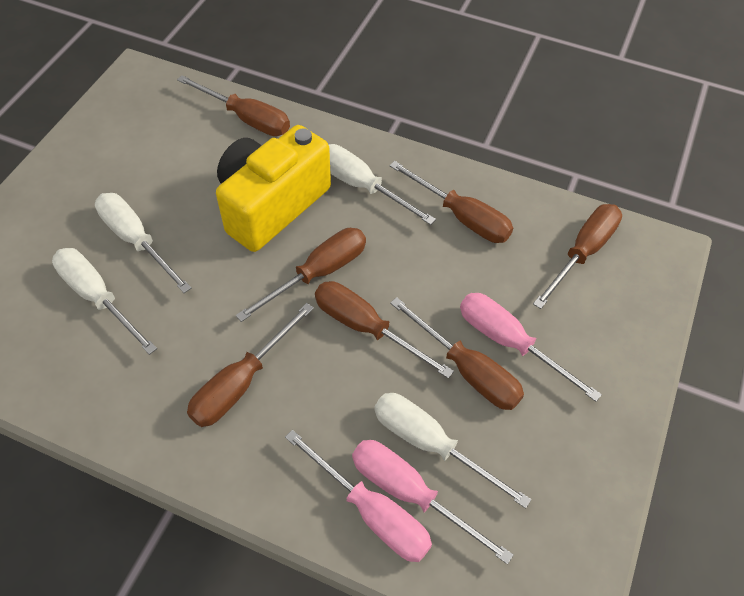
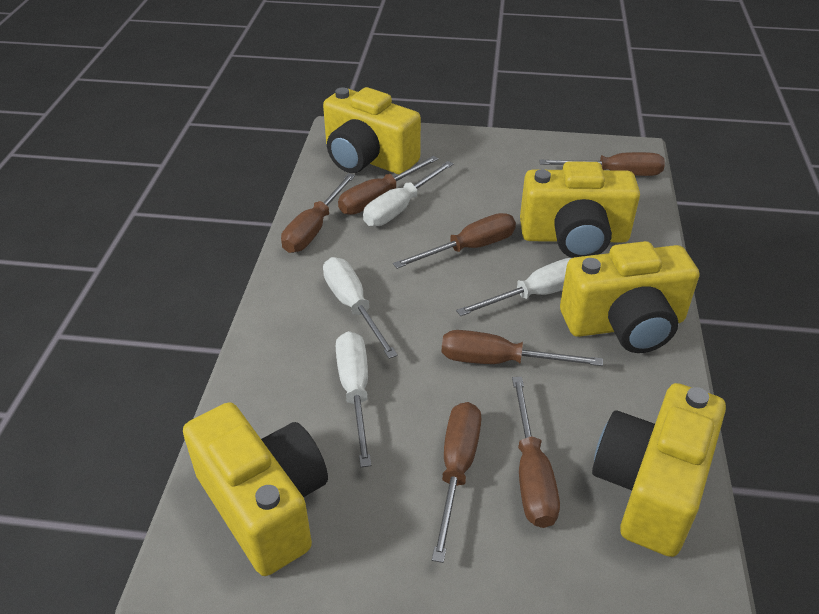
pink screwdriver: [285,430,432,562] [352,440,513,564] [460,293,602,402] = 3 -> none = 0
yellow camera: [216,125,331,252] = 1 -> [183,402,328,576] [323,87,421,175] [520,161,640,258] [560,241,699,353] [592,383,726,557] = 5

